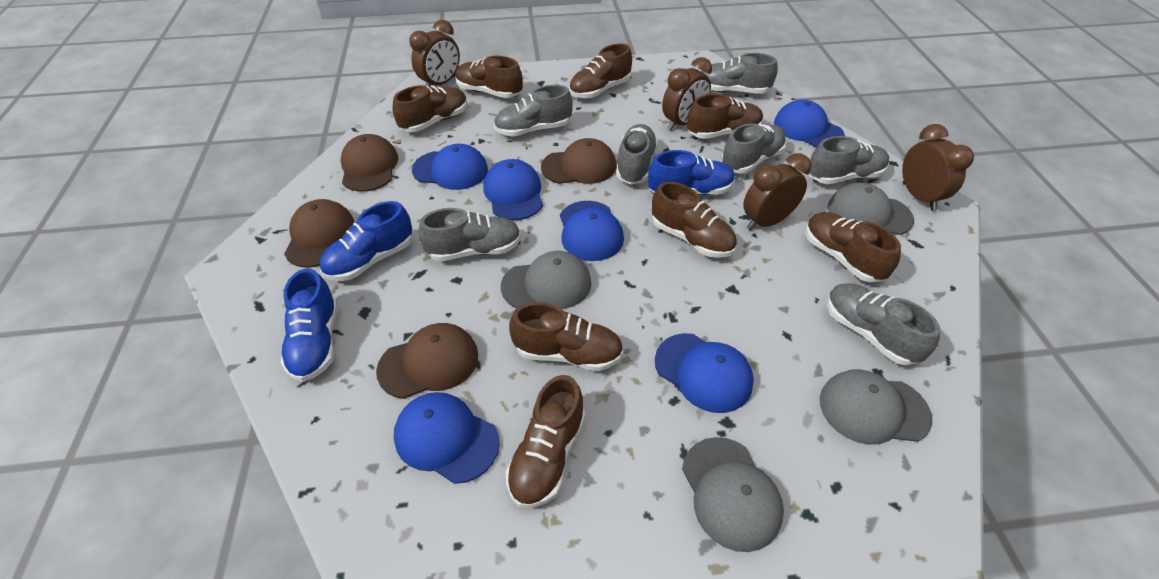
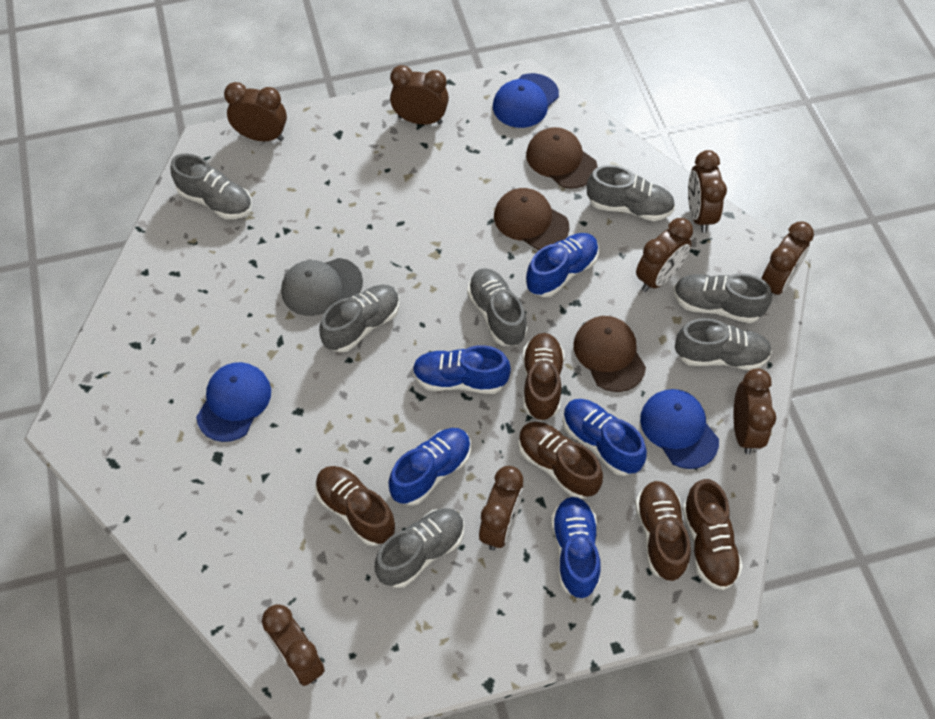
blue cap: [394,392,500,484] [412,144,488,190] [483,159,543,220] [560,201,624,261] [655,333,754,413] [774,100,845,147] = 6 -> [196,362,271,442] [493,73,559,128] [640,389,719,469] = 3
blue shoe: [281,269,338,382] [320,201,412,281] [648,150,735,195] = 3 -> [388,428,471,506] [412,345,511,394] [526,233,599,297] [551,497,601,598] [563,399,647,476] = 5
brown cap: [284,199,355,268] [341,134,398,192] [376,323,478,399] [541,138,616,184] = 4 -> [494,188,569,250] [526,127,597,189] [574,316,646,392] = 3
brown clock: [409,20,460,87] [662,57,712,130] [743,153,811,230] [902,124,974,211] = 4 -> [224,82,287,141] [262,604,325,686] [390,65,449,125] [479,466,524,551] [636,218,693,292] [688,150,727,233] [734,368,776,454] [761,222,814,295] = 8
brown shoe: [392,85,468,132] [455,56,523,98] [506,375,585,508] [509,302,623,371] [569,43,632,98] [652,182,737,258] [687,94,763,139] [805,212,901,282] = 8 -> [315,466,395,546] [518,422,603,499] [522,333,564,421] [635,481,691,581] [682,479,743,590] = 5
grey cap: [501,251,591,309] [682,437,784,552] [820,369,932,445] [828,183,914,235] = 4 -> [281,258,363,316] = 1

